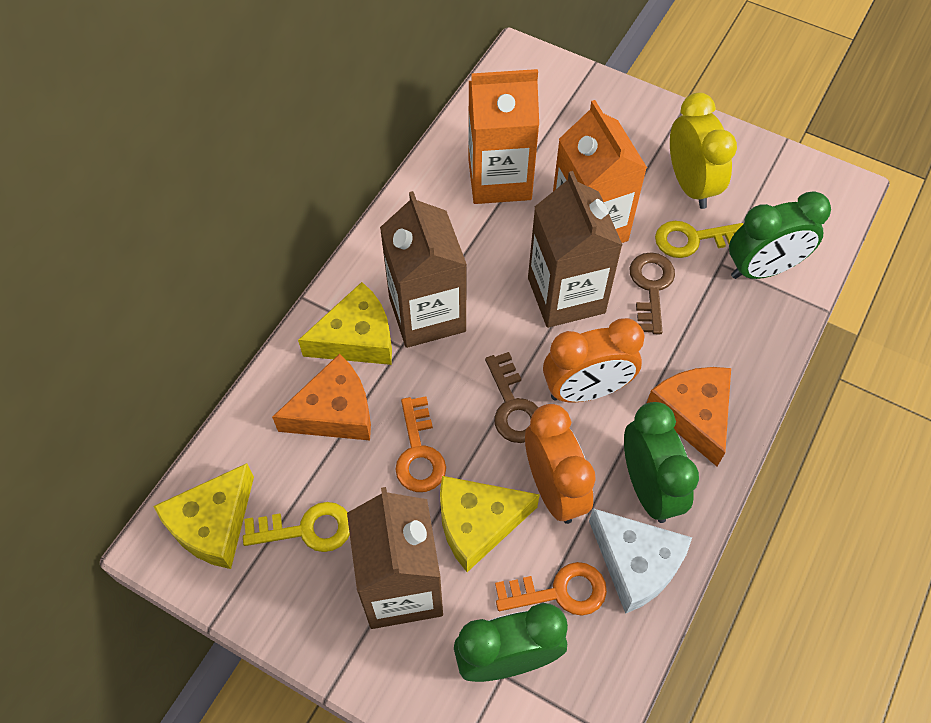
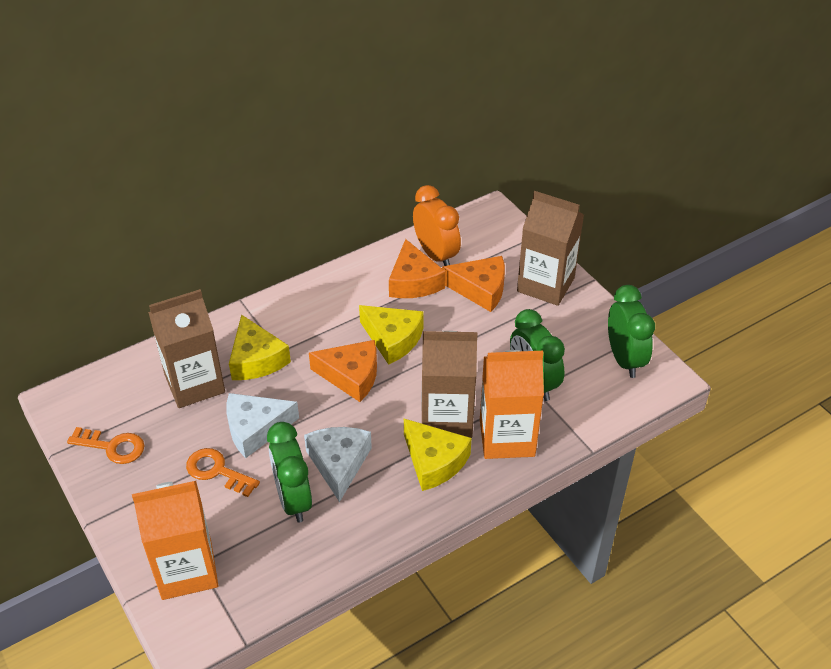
brown key: [485,352,538,443] [629,252,675,334] = 2 -> none = 0
orange cheese: [272,354,371,440] [647,367,731,466] = 2 -> [309,340,377,402] [389,239,446,298] [442,256,505,312] = 3
orange clock: [525,404,596,524] [543,318,645,402] = 2 -> [413,185,461,266] = 1
white cheese: [589,508,692,614] = 1 -> [226,393,299,458] [304,427,372,502] = 2
yellow clock: [670,92,737,209] = 1 -> none = 0
yellow key: [243,502,350,552] [655,221,743,258] = 2 -> none = 0

